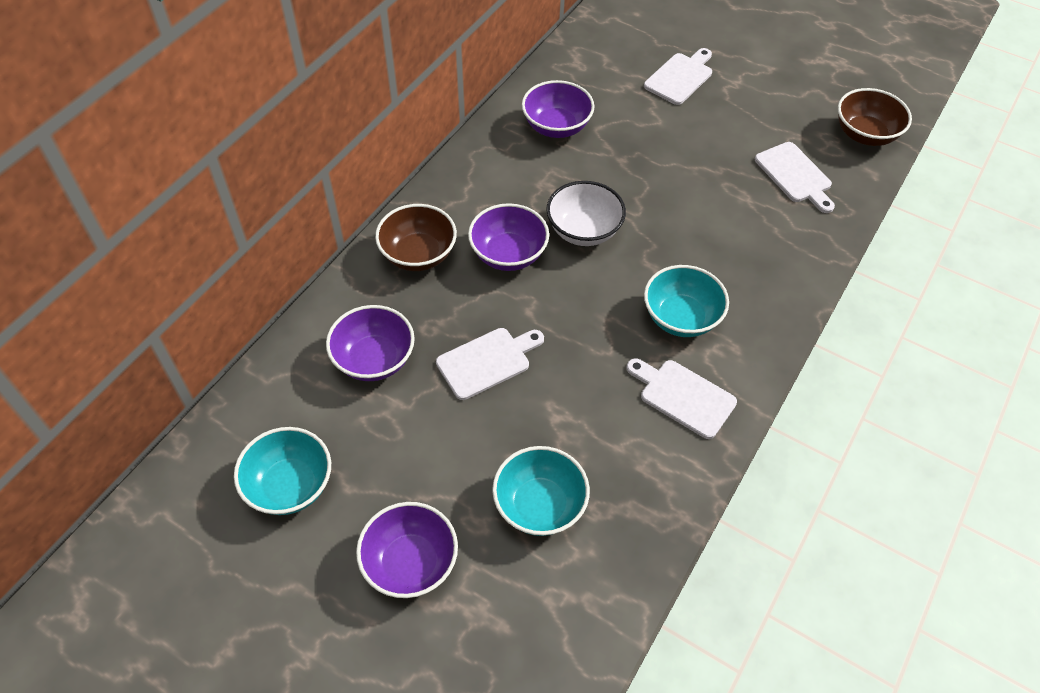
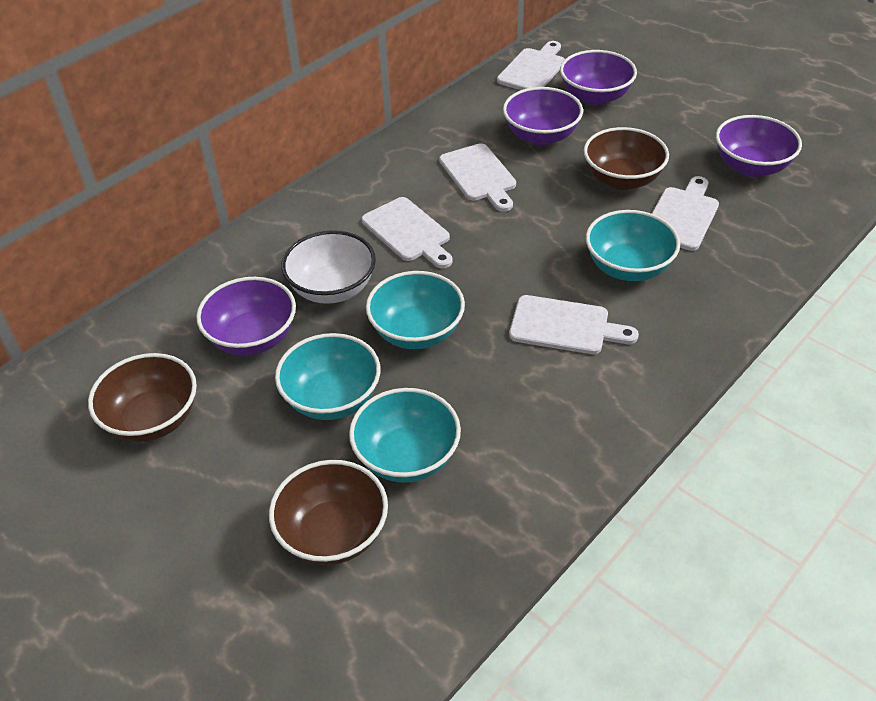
brown bowl: [375,204,457,271] [838,88,912,146] = 2 -> [88,353,197,442] [269,460,388,565] [584,127,669,190] = 3
turquoise bowl: [234,427,331,515] [492,446,590,536] [644,265,729,337] = 3 -> [275,333,380,420] [349,388,461,483] [366,271,465,349] [586,210,680,281] = 4
white cutting board: [436,328,544,400] [626,358,737,439] [644,48,712,105] [755,142,835,213] = 4 -> [362,197,453,268] [439,143,516,212] [497,41,565,90] [509,295,639,354] [651,176,719,251] = 5

